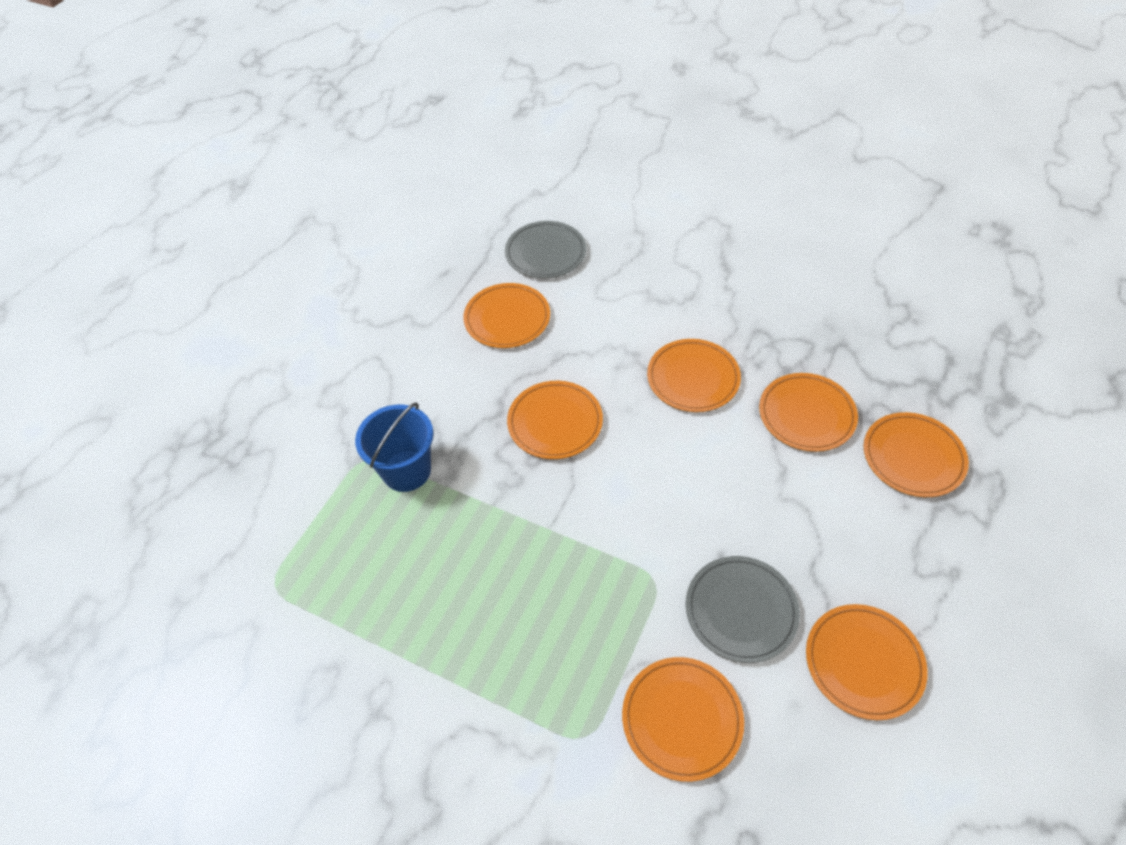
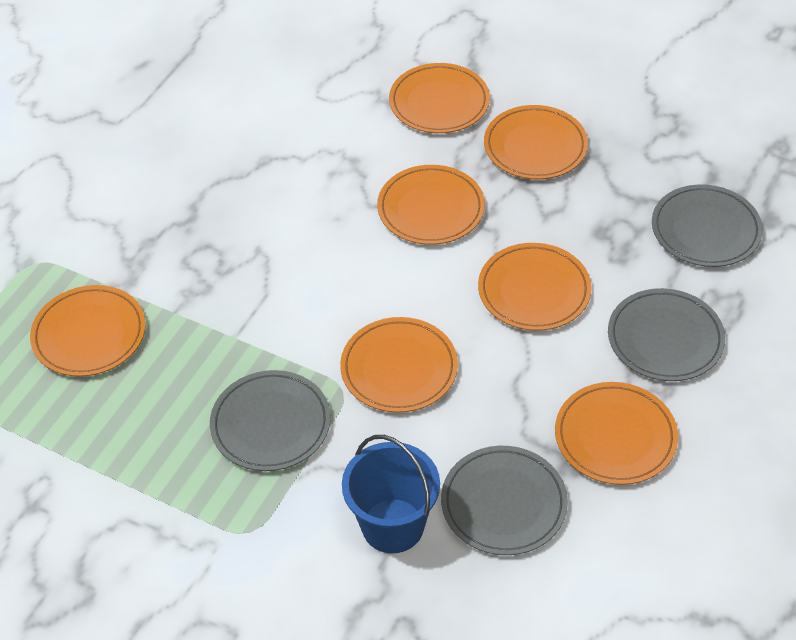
grey plate: [505,221,586,278] [686,556,800,663] = 2 -> [210,370,331,471] [441,446,568,555] [608,288,725,381] [652,184,763,267] = 4

